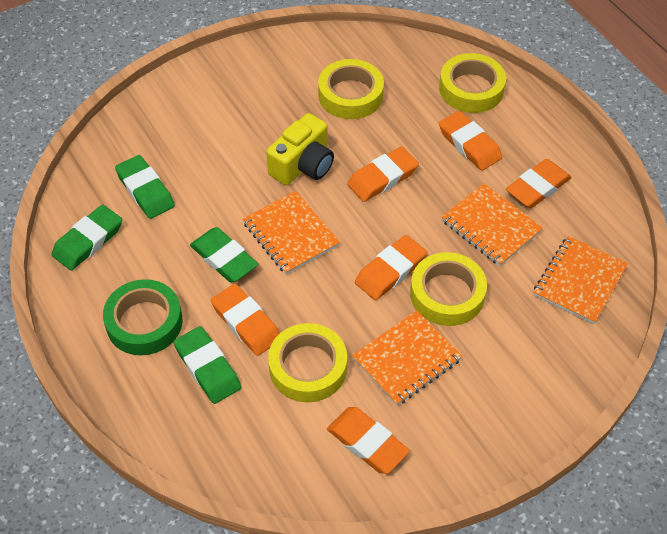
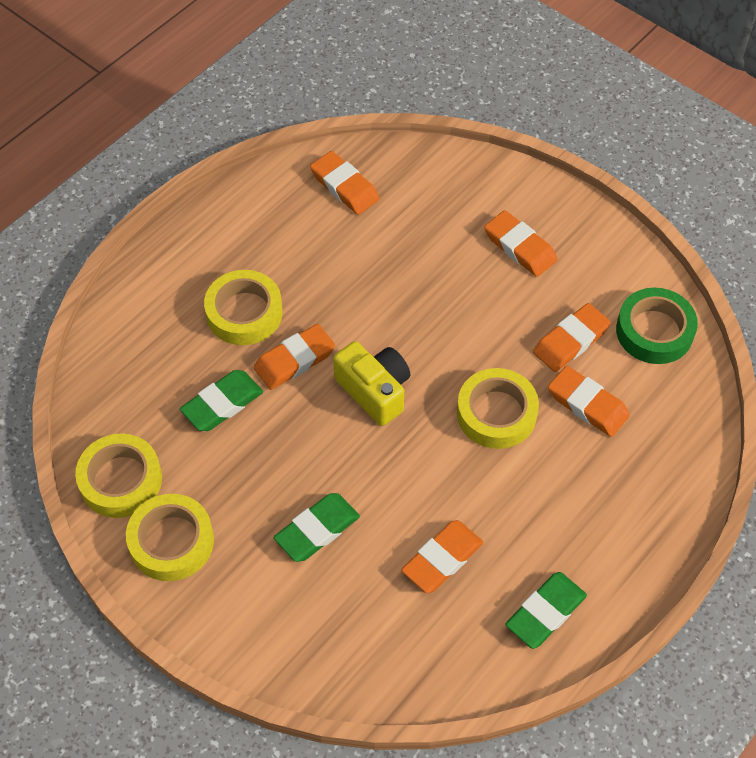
green eraser: [51,204,122,271] [115,155,175,219] [174,326,241,404] [190,227,258,282] = 4 -> [180,370,263,431] [274,493,360,562] [505,572,587,649] = 3
orange notebook: [243,191,340,275] [352,310,462,406] [442,183,543,266] [534,236,628,324] = 4 -> none = 0

